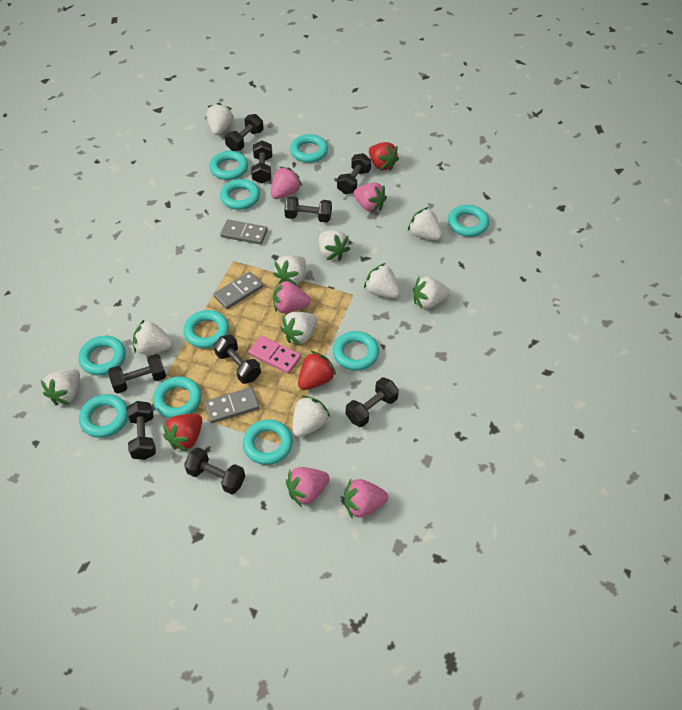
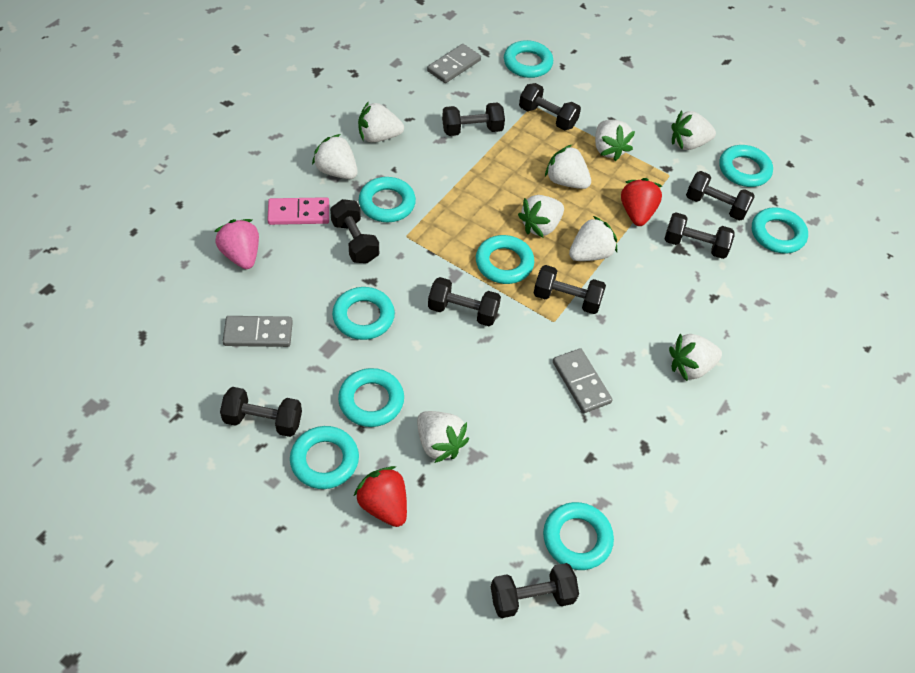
pink strawberry: [271,167,302,199] [273,280,311,313] [286,467,330,507] [344,479,388,519] [353,183,387,212] = 5 -> [214,219,259,269] = 1
red strawberry: [163,414,202,452] [298,351,336,390] [369,142,399,171] = 3 -> [354,466,407,527] [621,178,662,226] = 2
turquoise ring: [78,336,126,376] [79,394,128,438] [153,376,202,418] [183,310,229,348] [209,151,248,180] [220,179,260,210] [243,419,293,465] [290,134,328,163] [333,331,379,371] [448,205,489,237] = 10 -> [290,426,359,489] [332,287,395,340] [338,368,404,427] [359,177,416,222] [476,235,534,284] [504,40,553,78] [543,502,614,570] [719,145,773,187] [752,207,808,254] = 9
white strawberry: [41,369,80,405] [133,320,173,354] [206,103,234,135] [273,255,306,286] [281,312,317,345] [293,395,331,437] [319,230,350,261] [364,263,400,298] [408,207,442,240] [413,277,450,309] = 10 -> [312,134,357,179] [358,101,404,142] [417,411,469,463] [518,195,564,237] [545,145,591,189] [569,216,617,261] [595,120,635,161] [669,333,722,381] [671,110,716,150] = 9

